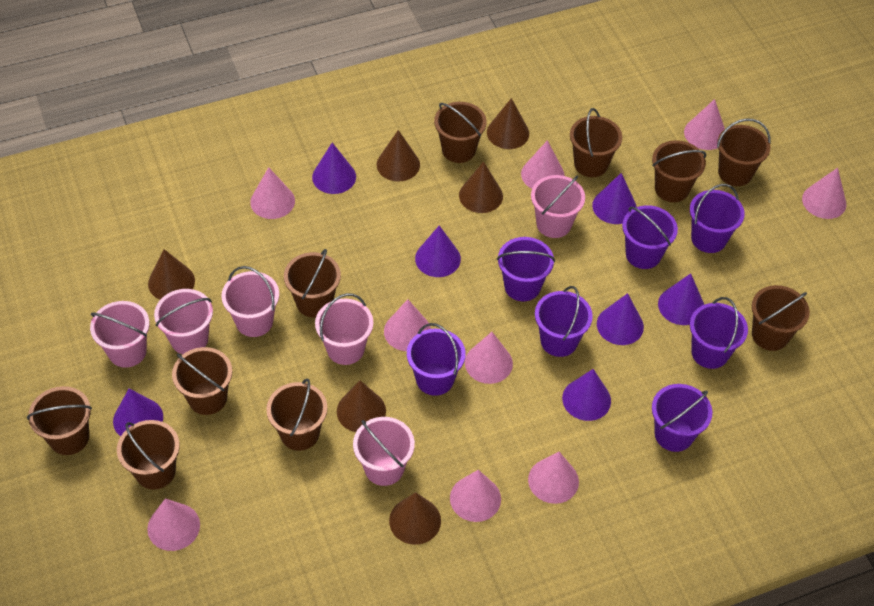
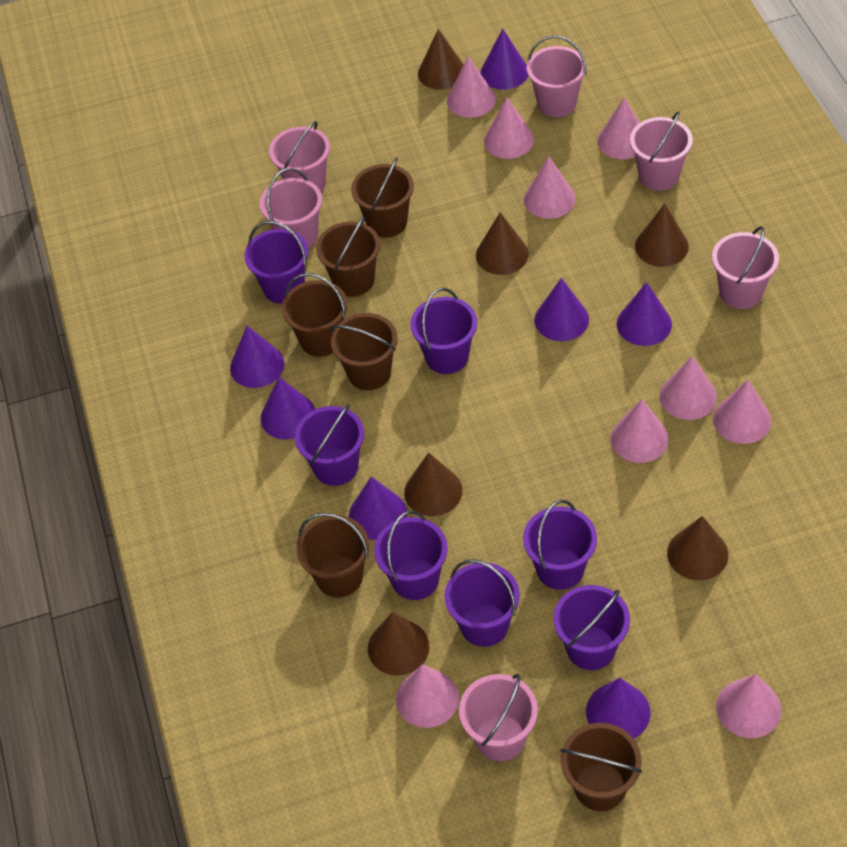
brown bucket: [27,386,92,455] [117,420,180,490] [172,347,233,415] [266,378,328,451] [284,249,341,318] [434,102,487,163] [570,108,622,177] [652,140,707,202] [717,118,771,186] [752,285,810,351] = 10 -> [282,273,348,357] [296,513,369,598] [316,216,380,297] [331,313,398,390] [351,157,414,238] [560,723,642,811] = 6

